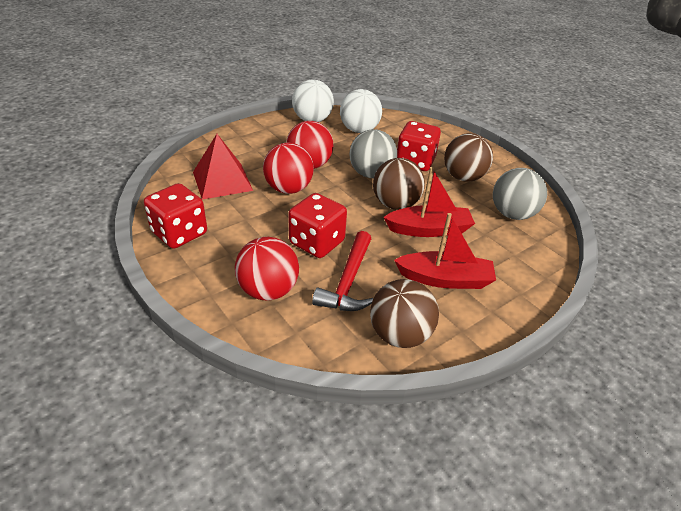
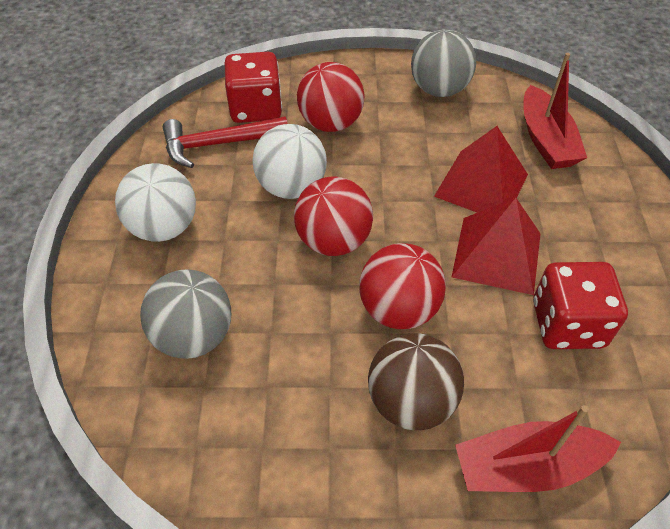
brown ball: [370,279,439,348] [373,158,425,210] [444,133,493,182] = 3 -> [368,333,464,430] = 1
red dice: [144,183,207,249] [288,193,347,258] [397,121,441,171] = 3 -> [225,52,282,123] [533,262,628,349] = 2
red pyramid: [193,134,253,200] = 1 -> [434,126,528,213] [452,197,541,295] = 2

